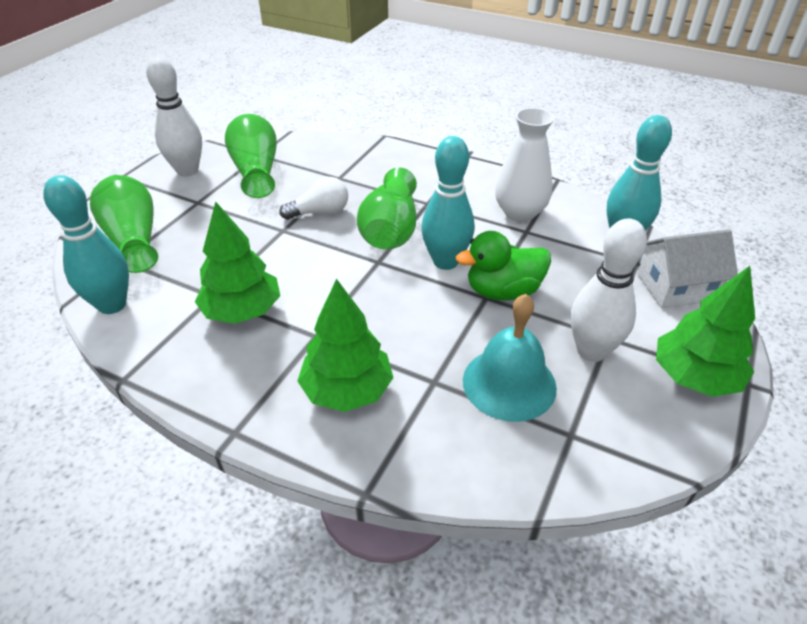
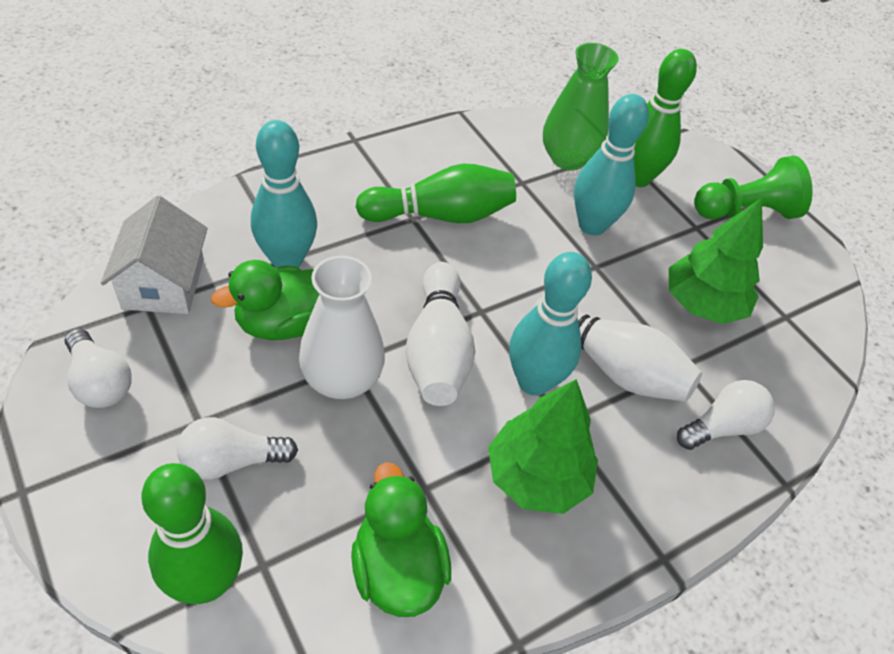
green bowling pin: none = 0 -> [142,463,243,604] [356,164,516,223] [634,49,697,187] = 3
green duck: [456,231,551,301] = 1 -> [211,260,319,340] [351,462,451,617] = 2
green pawn: none = 0 -> [694,156,813,220] = 1
green tree: [195,201,280,324] [298,279,393,412] [656,266,755,397] = 3 -> [488,379,598,514] [669,198,763,324] = 2
green vase: [90,175,158,273] [225,114,277,198] [357,167,417,250] = 3 -> [543,43,619,171] = 1
turquoise bell: [463,294,557,422] = 1 -> none = 0
white light bulb: [279,177,348,220] = 1 -> [65,328,132,408] [177,417,298,480] [677,380,775,450] = 3

